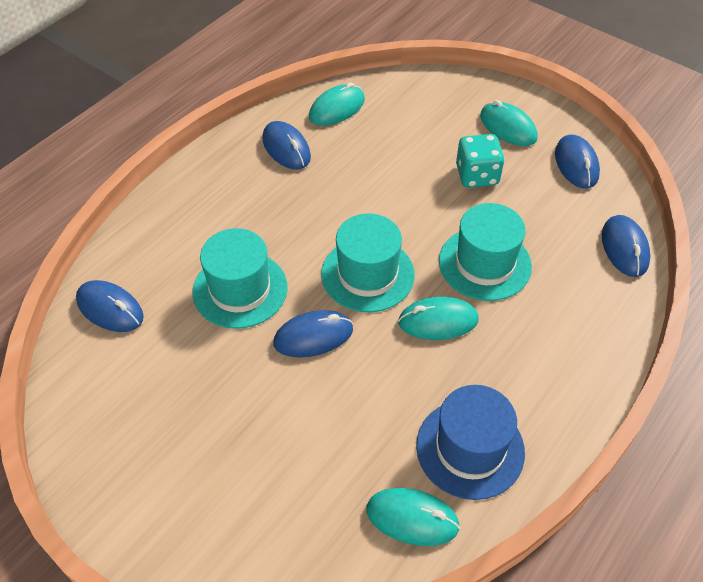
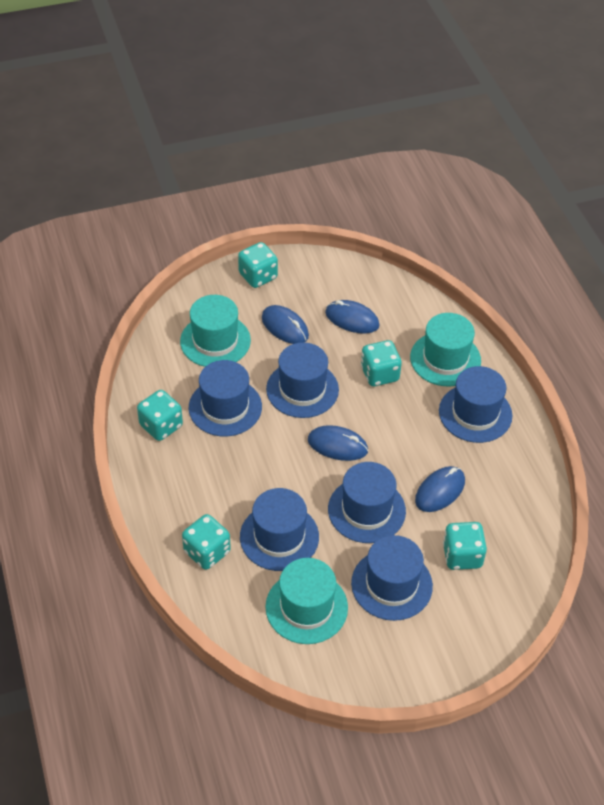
blue hat: [416,385,525,500] = 1 -> [189,360,262,436] [240,488,319,571] [266,342,339,418] [328,462,406,543] [351,535,433,621] [439,366,512,443] = 6
blue mouse: [76,280,144,332] [262,121,311,169] [273,310,353,357] [555,135,600,189] [602,215,650,277] = 5 -> [262,305,309,344] [308,425,368,461] [325,300,379,334] [415,466,465,512] = 4
turquoise dice: [456,134,505,188] = 1 -> [137,390,183,441] [182,514,231,570] [238,242,278,288] [361,340,402,386] [443,522,487,570] = 5
turquoise mouse: [309,83,365,126] [366,488,460,546] [398,297,479,340] [480,100,537,146] = 4 -> none = 0

